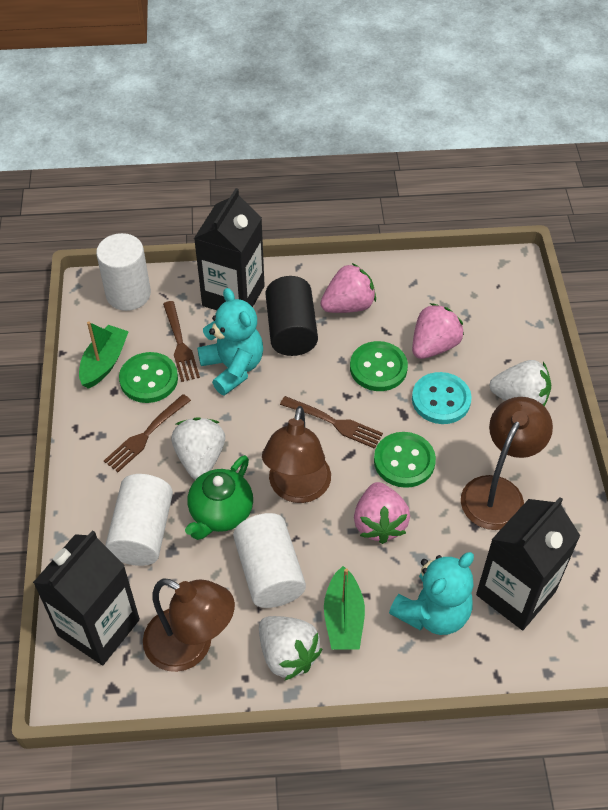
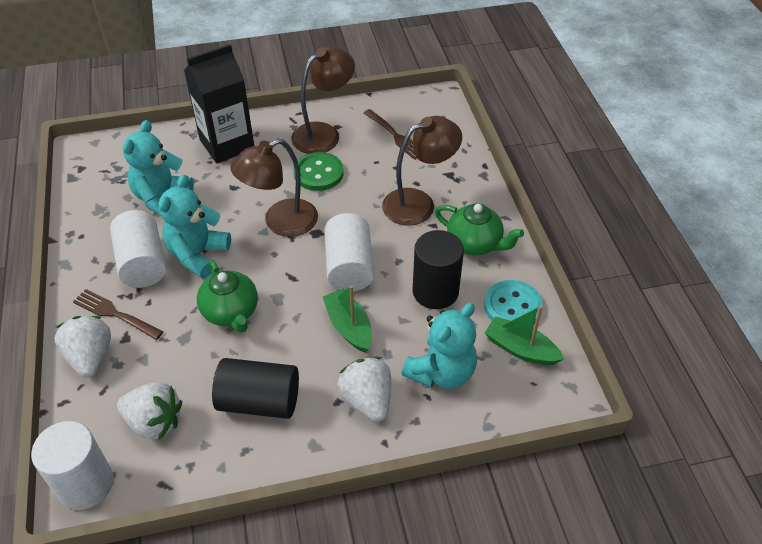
black carton: [33,530,140,665] [194,188,265,310] [476,497,580,630] = 3 -> [184,44,254,164] = 1
black cylinder: [266,276,318,356] = 1 -> [212,358,299,419] [412,230,464,309] = 2
brown fork: [104,394,191,472] [163,301,200,382] [280,396,383,449] = 3 -> [73,289,163,340] [364,109,417,160] = 2
green button: [119,352,178,403] [350,341,408,391] [374,432,436,488] = 3 -> [293,152,344,191] = 1
green teapot: [185,455,253,540] = 1 -> [197,259,258,333] [435,203,524,255] = 2
pink strawberry: [320,263,376,313] [354,482,410,544] [412,303,464,359] = 3 -> none = 0
turquoise teddy bear: [197,288,263,396] [389,552,474,635] = 2 -> [123,120,194,216] [158,175,231,279] [401,303,477,389] = 3

